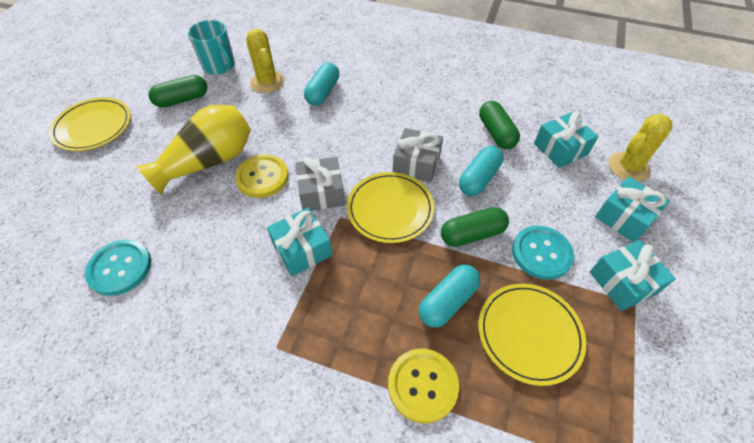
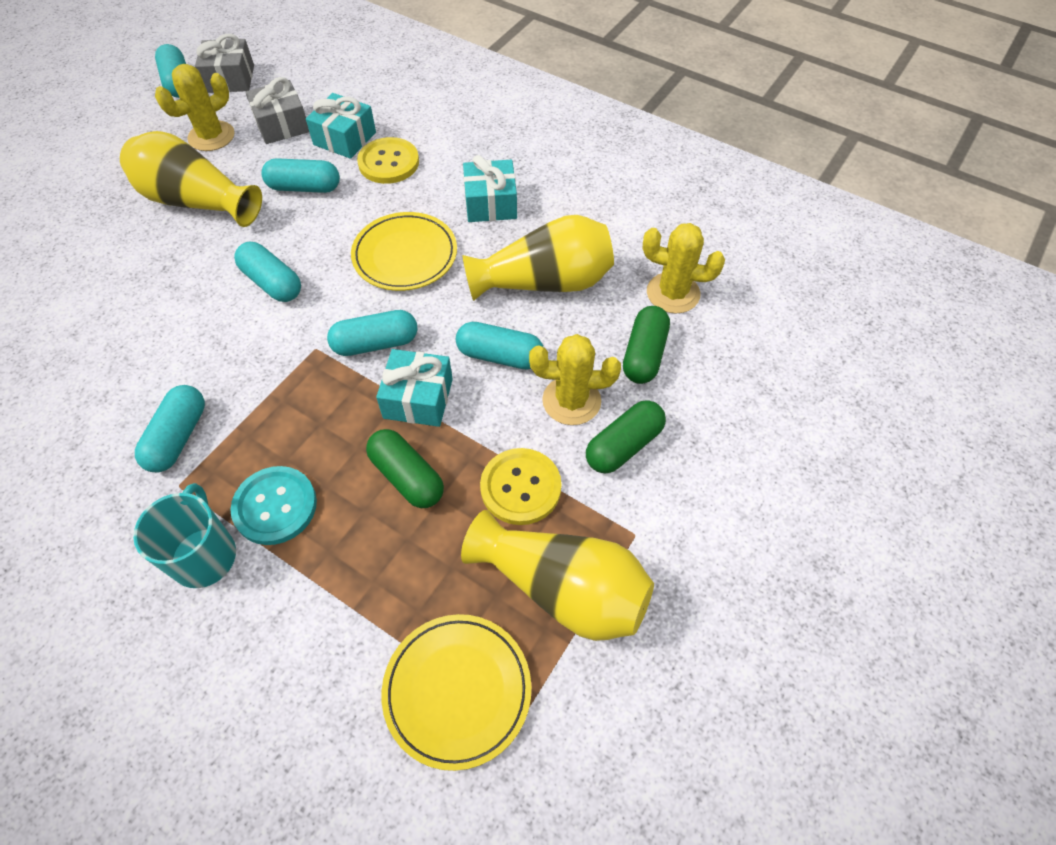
turquoise button: [85,240,151,296] [512,226,574,280] = 2 -> [230,466,317,545] = 1
turquoise capsule: [304,62,339,106] [419,265,481,328] [459,146,504,196] = 3 -> [135,385,205,472] [155,44,186,98] [234,242,301,302] [261,158,340,193] [327,310,417,356] [456,322,543,370] = 6
turquoise gift: [267,208,332,276] [534,112,599,168] [590,240,676,311] [595,177,670,242] = 4 -> [306,93,376,159] [376,349,453,427] [463,155,517,222] = 3
yellow cactus: [246,29,284,93] [609,114,672,182] = 2 -> [155,64,234,151] [529,334,621,425] [643,223,725,314] = 3
yellow plate: [49,98,131,151] [347,172,434,243] [479,284,586,386] = 3 -> [351,212,457,291] [382,614,531,771] = 2
yellow vase: [136,105,251,195] = 1 -> [120,131,262,227] [461,510,654,641] [462,215,614,301] = 3

